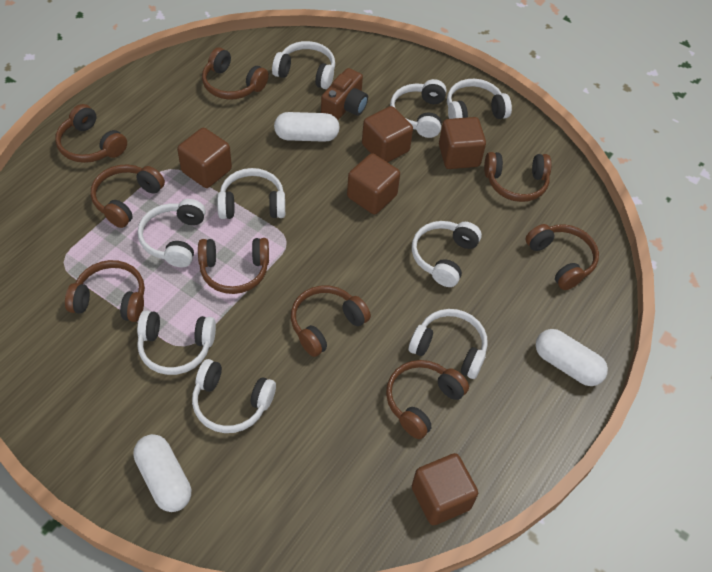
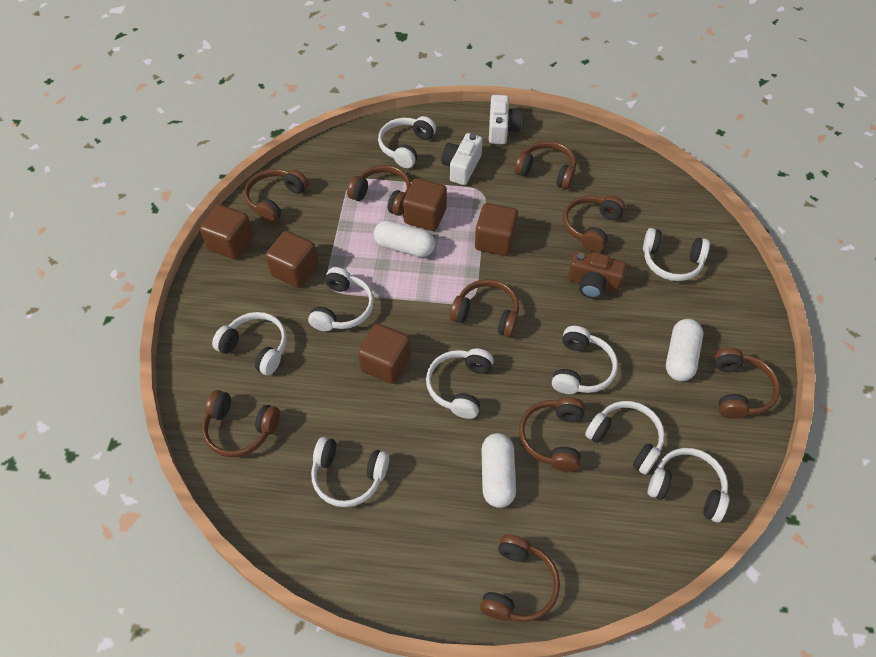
white camera: none = 0 -> [441,133,483,185] [489,95,522,144] = 2

